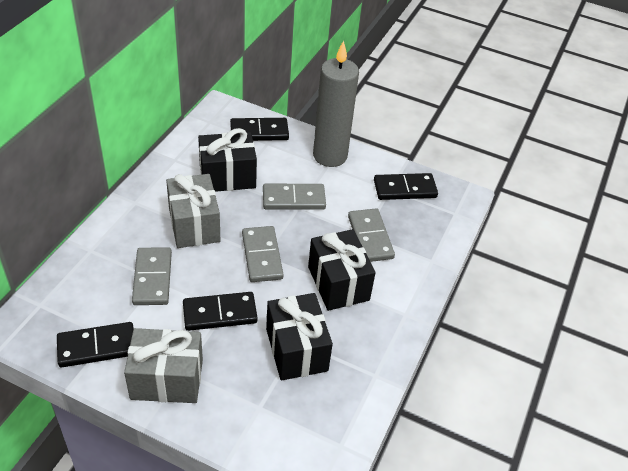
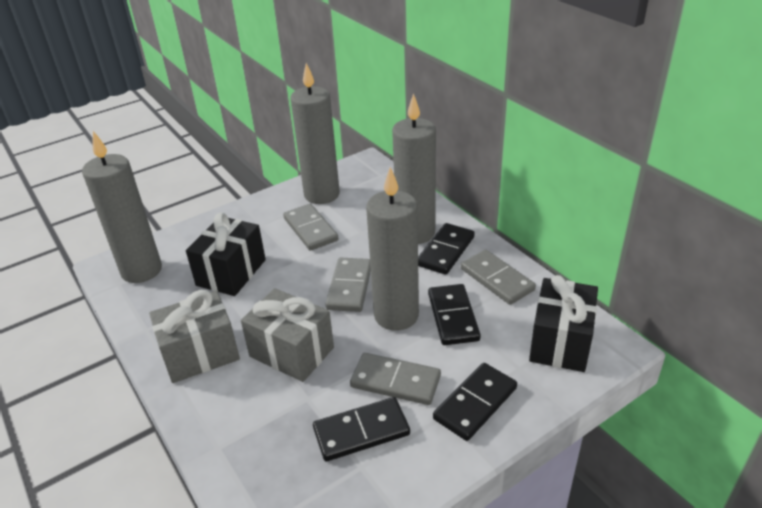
black gift: [198,128,257,192] [266,293,333,381] [308,229,376,311] = 3 -> [186,213,266,296] [529,275,598,372] = 2
grey candle: [313,40,359,167] = 1 -> [82,131,162,283] [291,63,340,204] [366,167,419,331] [392,93,436,244] = 4

